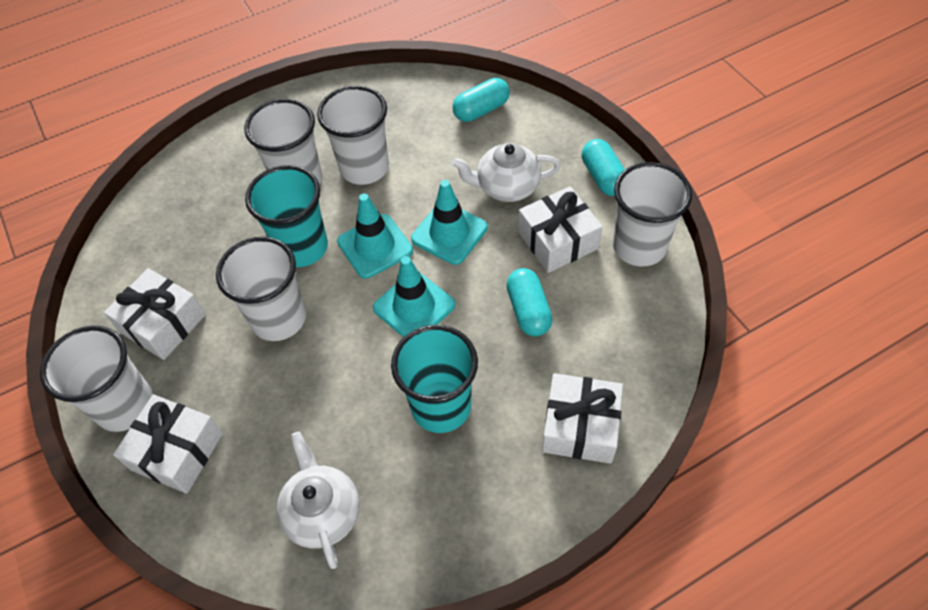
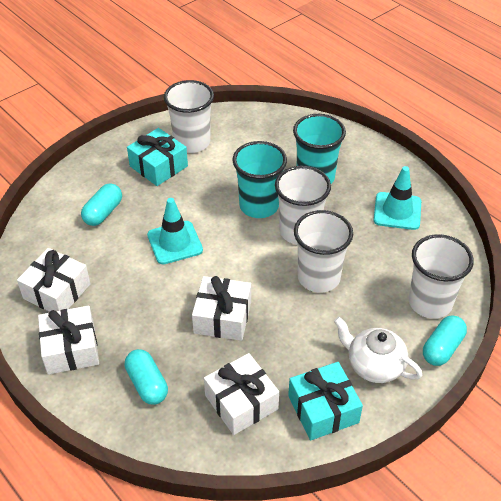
turquoise gift: none = 0 -> [127,128,188,186] [288,362,363,440] = 2
turquoise traffic cone: [337,193,413,279] [373,256,455,337] [411,180,488,265] = 3 -> [147,198,203,264] [374,166,421,230] = 2
white cup: [40,326,153,432] [216,237,306,341] [244,99,322,185] [317,86,389,185] [613,162,692,266] = 5 -> [164,80,214,153] [275,166,331,244] [294,210,353,293] [408,234,474,319] = 4
white teapot: [277,431,359,569] [452,143,561,202] = 2 -> [334,317,422,383] = 1

